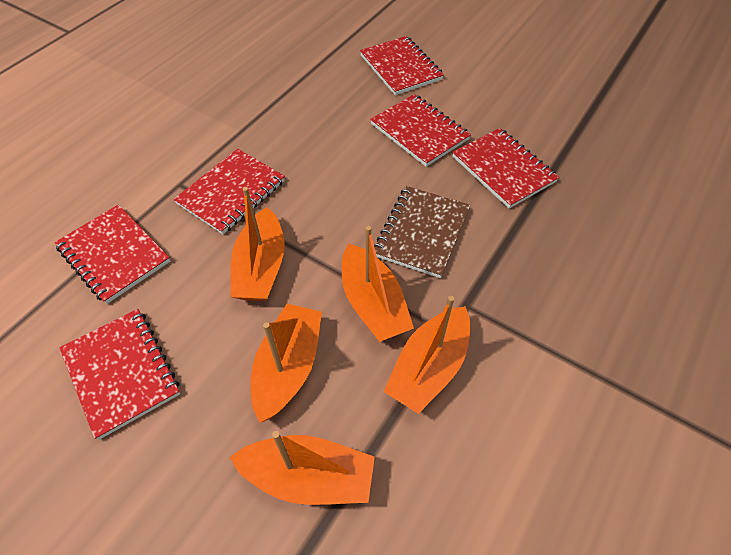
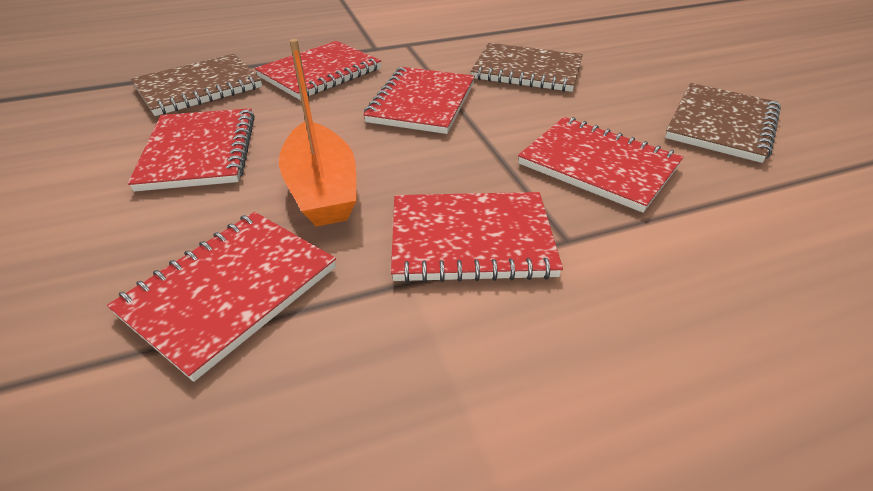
brown notebook: [374,186,470,278] = 1 -> [131,54,262,116] [471,43,583,92] [665,83,781,163] = 3
orange boat: [230,431,375,505] [231,187,284,301] [251,304,322,423] [342,226,414,342] [384,296,470,414] = 5 -> [279,39,357,227] = 1

